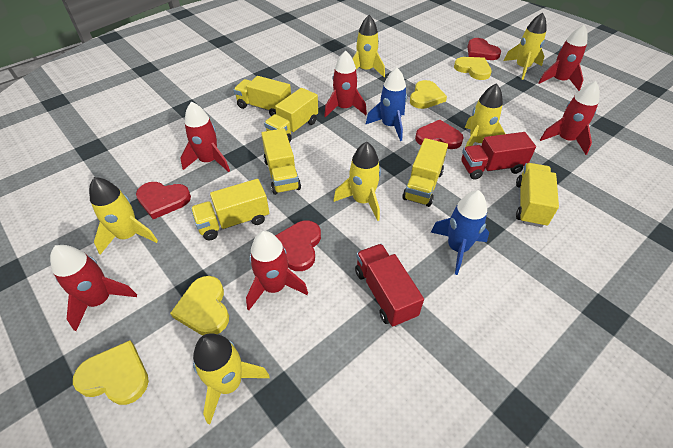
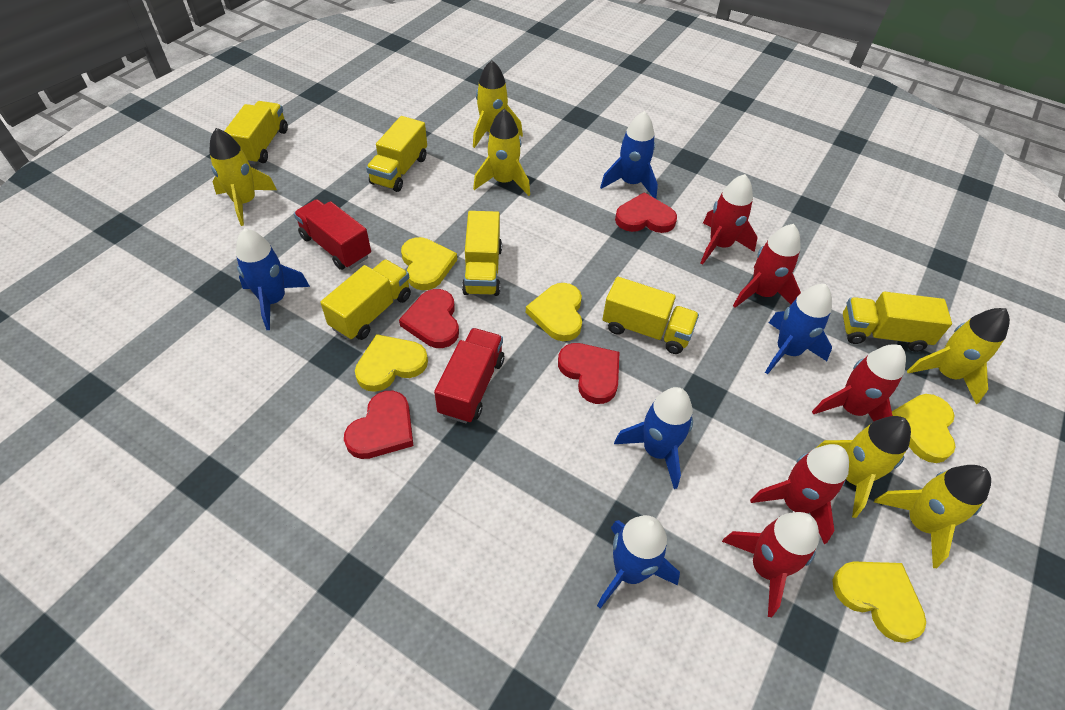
blue rocket: [365,68,407,141] [431,190,489,275] = 2 -> [236,228,310,330] [597,515,680,609] [600,111,658,199] [614,387,693,489] [765,284,832,374] = 5
red rocket: [50,245,137,331] [180,102,230,172] [246,231,308,310] [324,51,367,117] [539,25,588,91] [540,81,600,155] = 6 -> [701,174,757,264] [722,512,819,617] [733,224,801,308] [750,444,849,544] [812,344,906,422] = 5
yellow heart: [73,341,149,405] [170,276,229,335] [410,80,447,109] [454,57,492,80] = 4 -> [355,334,428,392] [401,237,457,290] [526,283,582,341] [832,561,926,643] [892,394,956,463] = 5

